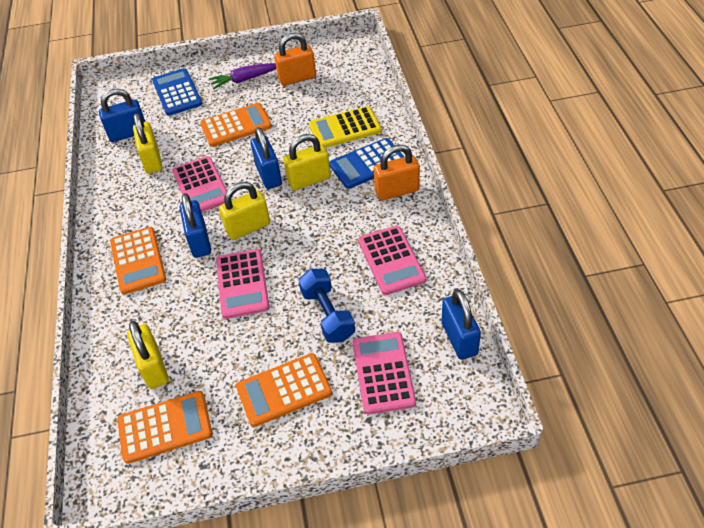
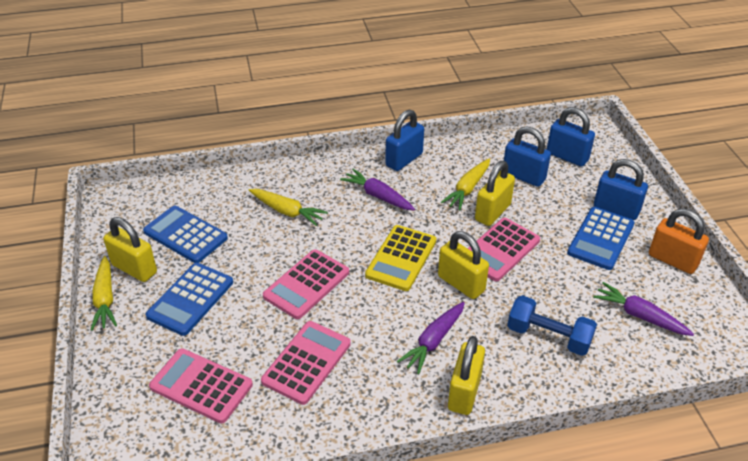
blue calculator: [152,68,202,116] [329,138,404,189] = 2 -> [143,206,228,263] [146,263,233,336] [567,207,635,270] = 3
orange calculator: [110,227,166,294] [117,391,212,464] [200,103,272,147] [236,353,332,427] = 4 -> none = 0
orange padlock: [274,33,316,86] [374,145,420,201] = 2 -> [649,209,709,274] = 1
purple carrot: [209,63,276,89] = 1 -> [340,169,415,211] [397,302,465,374] [593,282,694,336] = 3
yellow carrot: none = 0 -> [91,256,117,331] [249,189,328,226] [441,159,490,210] = 3

